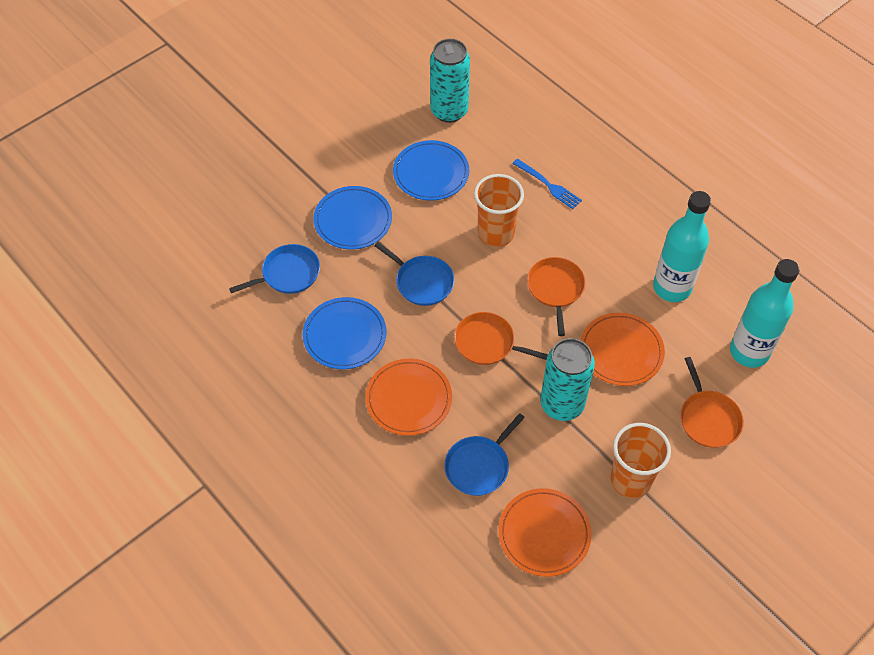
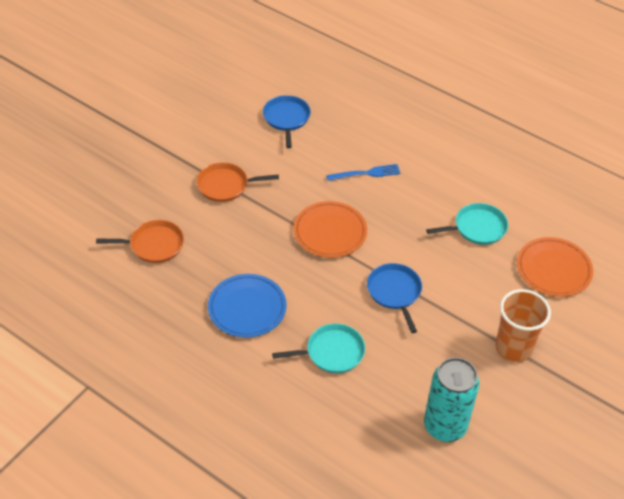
blue pan: [229,244,320,294] [374,242,455,306] [444,413,525,496] = 3 -> [263,95,311,148] [367,263,422,333] = 2
blue plate: [303,297,386,369] [314,186,392,249] [393,140,469,201] = 3 -> [208,274,287,338] = 1
orange cup: [474,174,524,247] [610,423,671,498] = 2 -> [495,289,551,362] = 1
orange pan: [454,312,548,365] [527,257,586,336] [680,357,744,448] = 3 -> [96,220,184,263] [196,162,279,202] = 2
orange plate: [366,358,452,436] [499,488,592,577] [581,313,665,386] = 3 -> [294,201,367,258] [517,237,593,297] = 2
turquoise bottle: [653,191,711,302] [730,259,800,368] = 2 -> none = 0
turquoise can: [430,39,470,123] [540,338,595,421] = 2 -> [424,357,479,442] = 1
turquoise pan: none = 0 -> [272,323,365,373] [426,203,508,245] = 2

